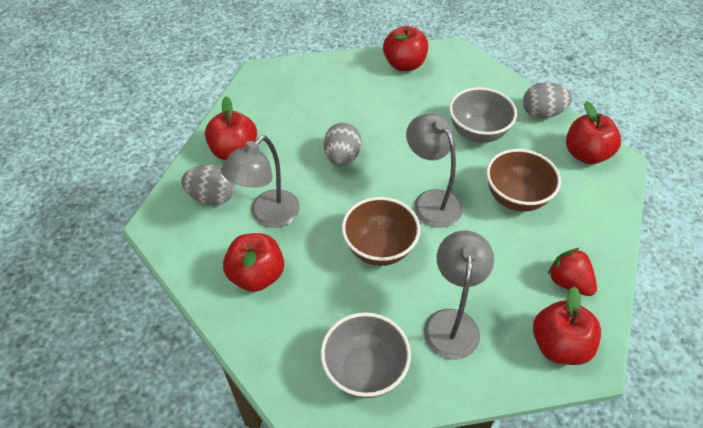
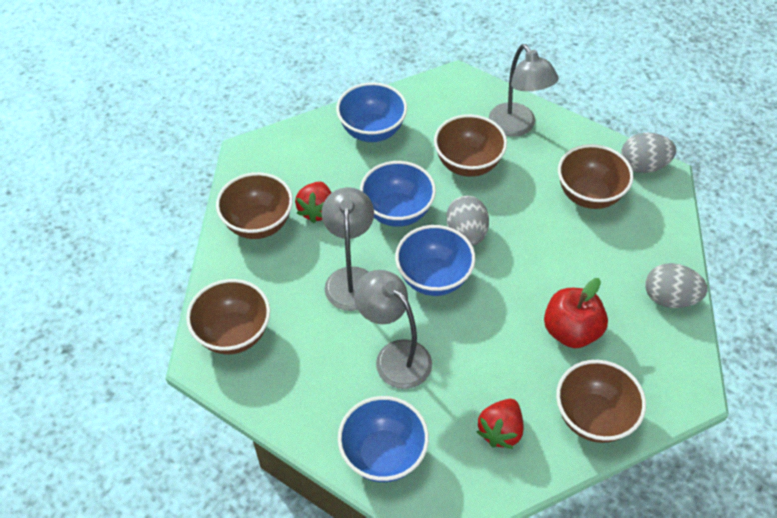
blue bowl: none = 0 -> [336,82,407,142] [338,396,429,482] [360,161,436,227] [395,225,476,296] = 4
brown bowl: [342,197,420,266] [486,149,561,212] = 2 -> [186,279,270,354] [216,172,293,239] [434,114,507,177] [556,360,646,443] [558,144,634,209] = 5
grey bowl: [320,312,411,398] [449,87,517,143] = 2 -> none = 0
red apple: [205,96,257,160] [223,233,284,292] [383,26,428,71] [533,286,601,365] [566,101,621,164] = 5 -> [544,278,608,348] = 1
red strawberry: [548,248,597,296] = 1 -> [295,182,332,224] [477,399,524,449] = 2

